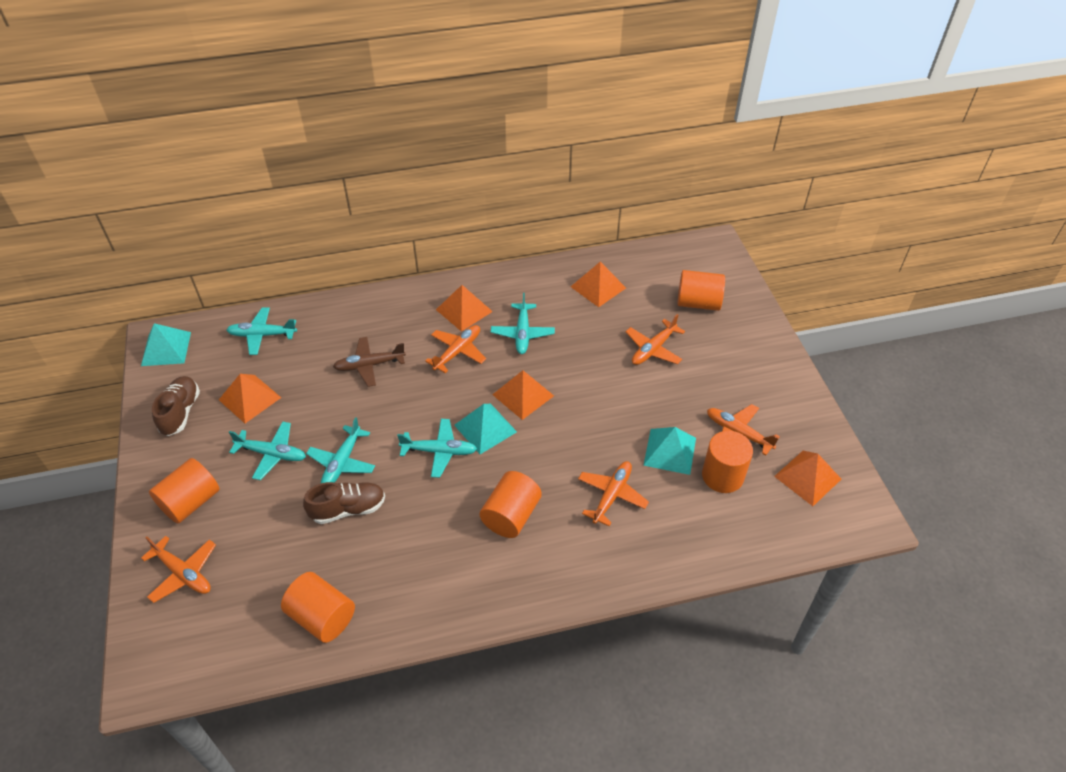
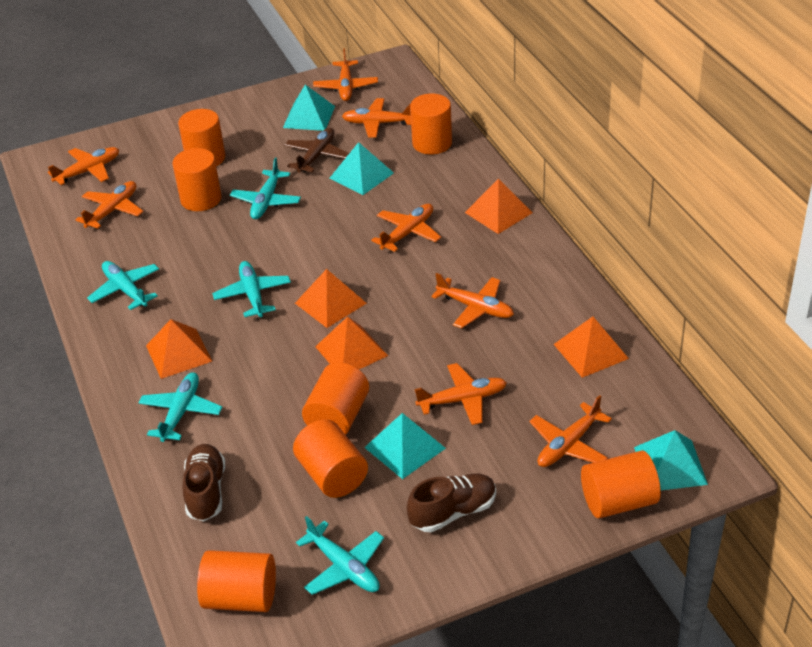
orange cylinder: [149,458,220,523] [281,572,355,643] [480,471,542,538] [677,270,725,311] [702,431,753,493] = 5 -> [172,148,222,211] [178,109,225,166] [197,550,276,612] [293,419,368,498] [302,362,369,435] [410,94,452,155] [581,450,661,518] = 7
orange plane: [141,536,216,603] [425,325,486,373] [578,461,649,526] [626,314,685,365] [707,404,780,455] = 5 -> [48,147,119,185] [76,181,143,229] [313,48,378,101] [342,98,411,138] [371,204,441,252] [415,363,507,425] [431,273,514,328] [529,395,612,467] = 8
turquoise pyramid: [141,323,191,366] [454,404,517,454] [643,427,696,475] = 3 -> [283,85,335,131] [330,142,394,195] [364,413,446,479] [634,430,708,490] = 4

